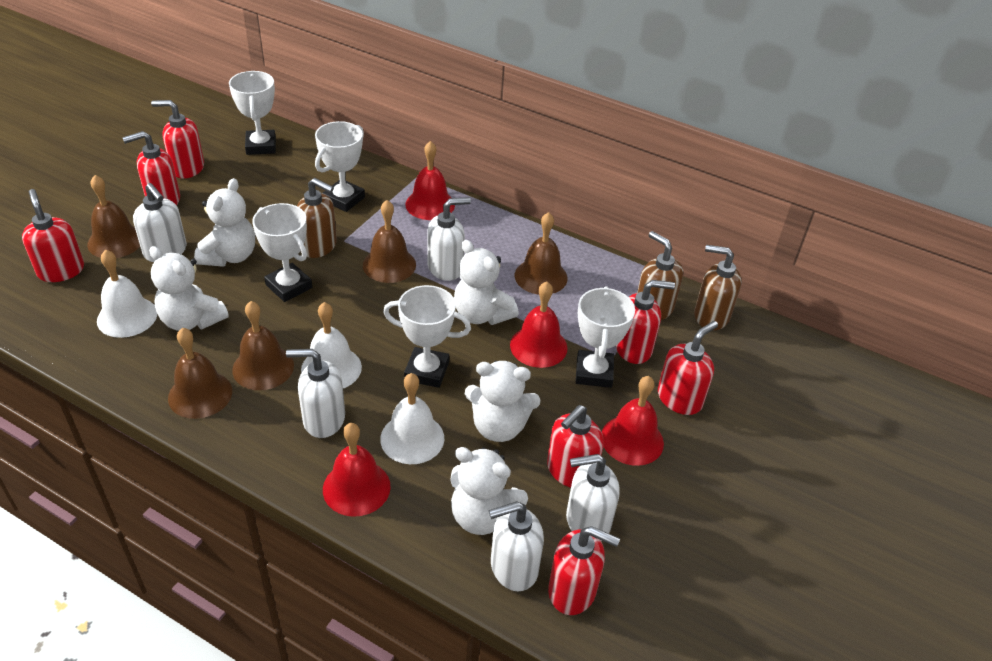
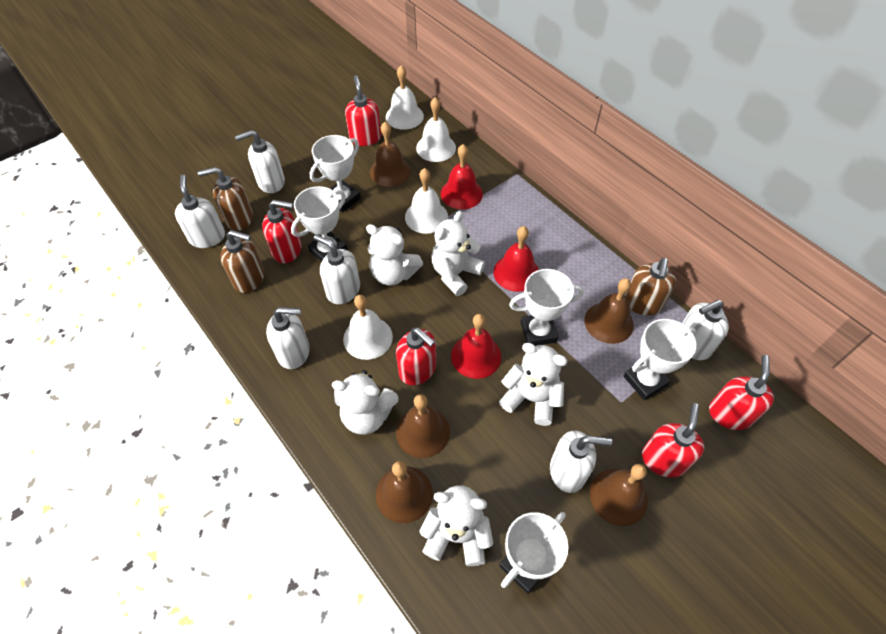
red bell: [323,423,391,517] [406,141,455,220] [510,282,567,368] [602,376,664,466] = 4 -> [441,144,483,210] [451,314,501,379] [493,226,539,292] = 3
red soap dispenser: [22,189,84,282] [122,131,180,205] [151,100,204,179] [547,405,604,488] [548,526,620,615] [616,280,675,364] [658,321,718,415] = 7 -> [262,200,302,263] [345,75,382,146] [396,328,436,385] [642,403,704,478] [709,355,774,430] = 5
white bell: [97,250,157,338] [301,302,362,388] [380,373,444,464] = 3 -> [343,295,393,360] [386,65,424,130] [405,168,448,234] [416,97,456,162] = 4
white soap dispenser: [133,183,187,262] [286,349,345,438] [427,197,471,281] [489,501,544,591] [566,454,620,541] = 5 -> [175,175,225,248] [235,130,285,193] [266,307,310,369] [314,234,360,304] [550,430,612,493] [682,300,729,360] = 6

